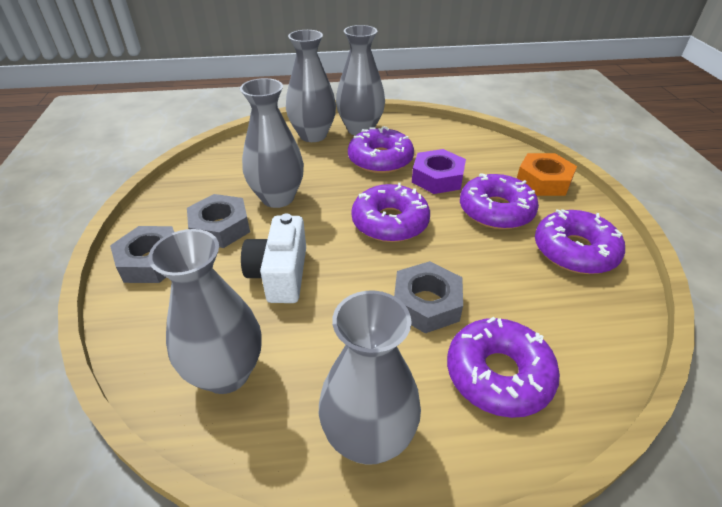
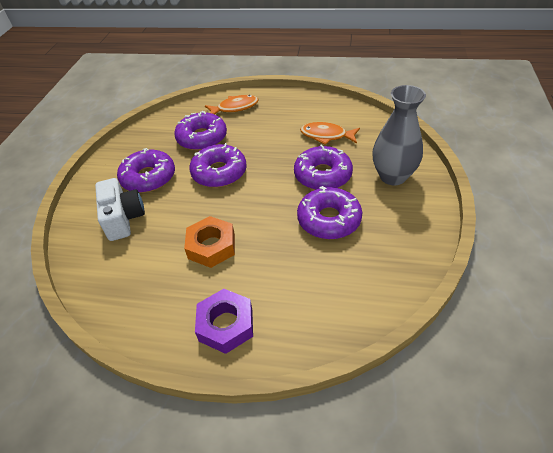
grey nut: [110,226,174,283] [187,194,250,248] [394,261,463,333] = 3 -> none = 0
grey vase: [148,229,262,394] [240,78,304,208] [286,30,336,142] [319,290,421,465] [336,25,385,136] = 5 -> [373,85,426,185] = 1
orange fish: none = 0 -> [205,95,258,114] [300,122,360,145] = 2

